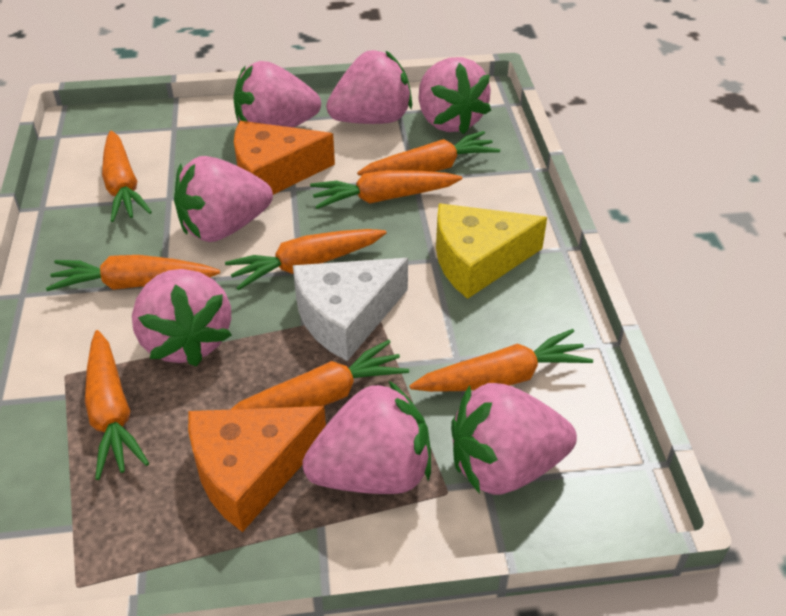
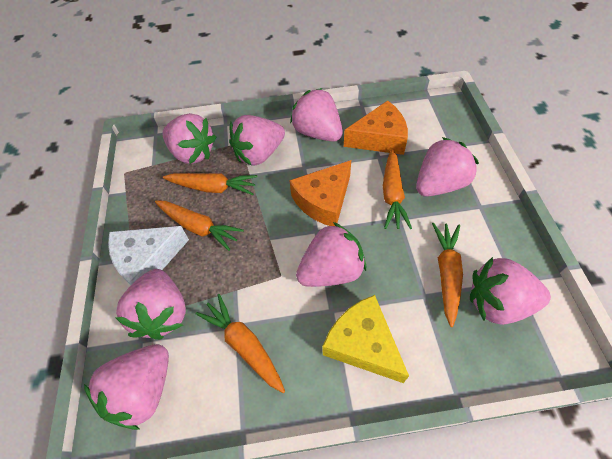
orange carrot: [46,255,220,291] [85,330,149,480] [102,131,152,222] [225,229,386,290] [230,340,409,410] [310,170,462,209] [357,131,500,176] [410,329,593,392] = 8 -> [155,200,244,251] [163,173,258,195] [196,294,285,393] [383,149,412,229] [432,223,463,327] = 5
pink strawberry: [132,269,232,367] [174,156,273,242] [233,61,321,128] [302,380,431,494] [326,50,412,124] [419,57,491,135] [451,383,577,495] = 7 -> [84,344,169,430] [116,269,186,340] [162,113,217,164] [229,115,285,166] [290,88,343,142] [296,222,366,287] [416,137,479,197] [470,257,551,325] = 8

